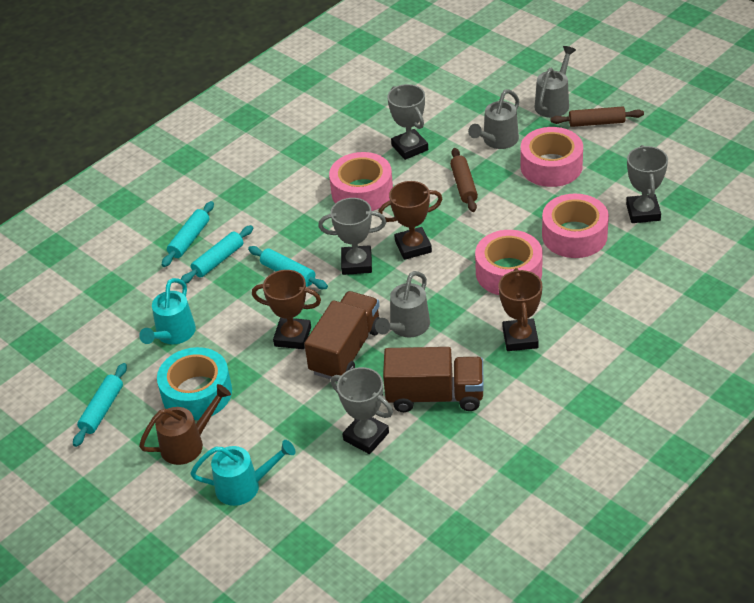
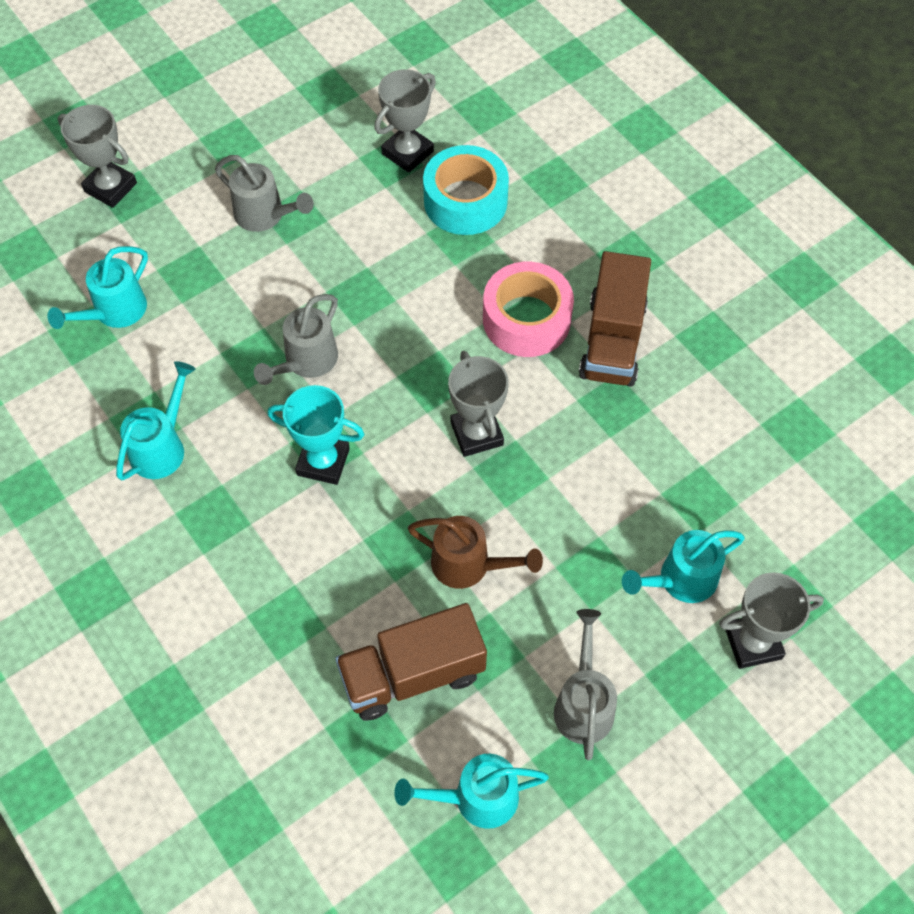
brown rolling pin: [450,148,478,212] [550,106,644,127] = 2 -> none = 0
brown trophy: [252,270,321,349] [378,181,442,260] [499,268,542,351] = 3 -> none = 0
pink tape: [329,152,393,211] [475,230,543,295] [521,127,583,187] [542,194,609,258] = 4 -> [483,262,574,357] = 1
turquoise rolling pin: [73,363,127,447] [162,201,214,267] [181,225,253,284] [248,246,328,289] = 4 -> none = 0
turquoise trophy: none = 0 -> [268,385,365,485] = 1
turquoise watering can: [139,278,196,344] [190,440,295,506] = 2 -> [47,246,148,329] [116,361,196,480] [394,754,549,829] [622,530,745,603] = 4

